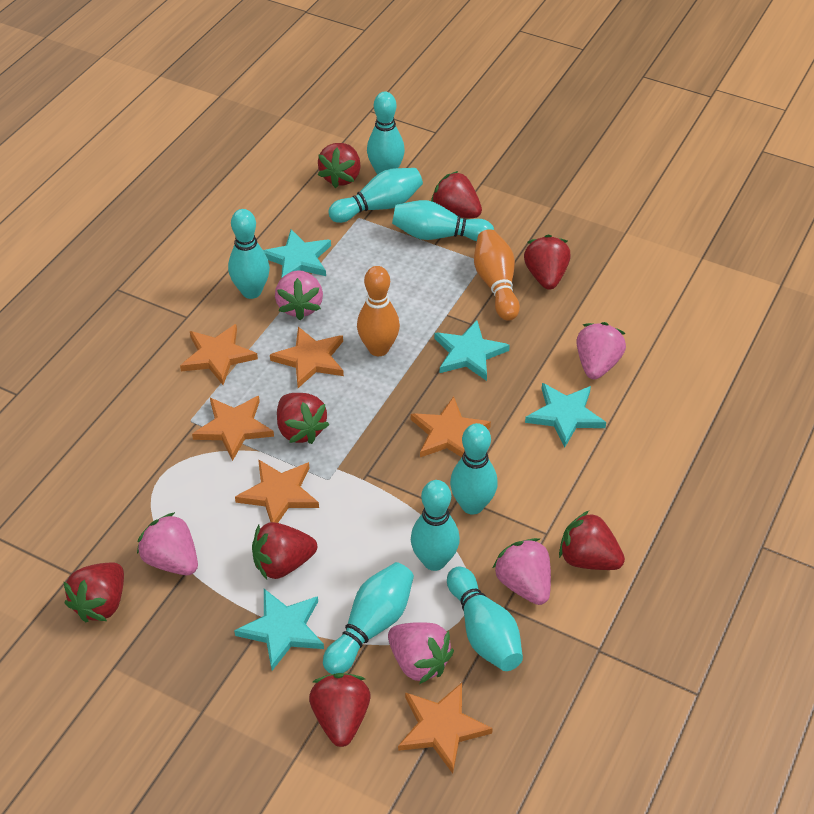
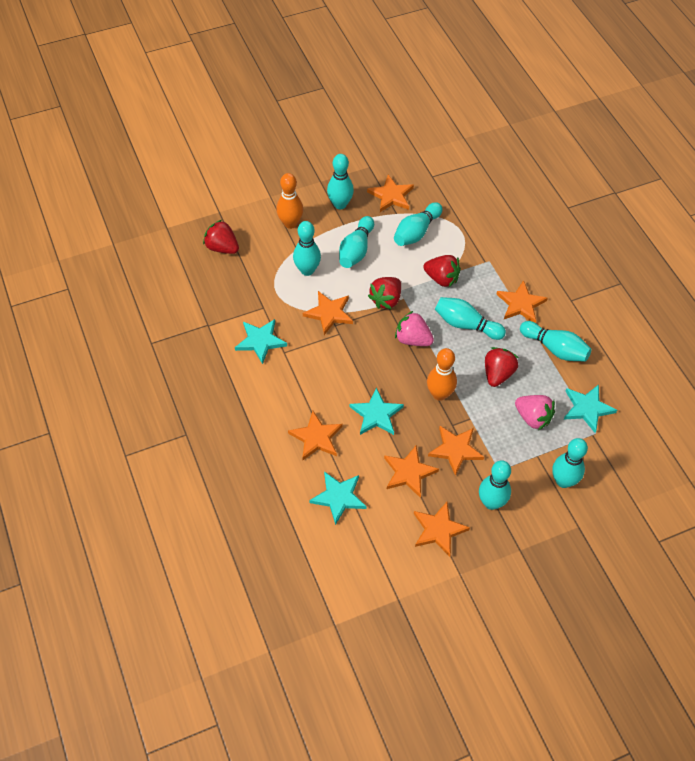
orange star: [180,324,258,385] [192,396,274,461] [235,459,319,523] [270,327,344,388] [398,683,493,774] [411,396,491,457] = 6 -> [288,411,343,460] [303,291,353,335] [367,175,414,212] [384,446,439,498] [414,502,470,557] [428,426,484,476] [496,280,548,323] = 7
pink strawberry: [137,512,198,575] [275,270,323,321] [388,622,454,684] [493,538,551,605] [576,322,626,379] = 5 -> [395,311,434,346] [515,395,555,430] = 2
red strawberry: [63,563,124,622] [252,522,317,580] [277,393,329,444] [309,673,371,747] [318,143,361,188] [431,171,482,218] [524,234,571,290] [559,511,625,570] = 8 -> [203,220,239,254] [368,277,401,309] [423,255,461,287] [485,347,519,387] = 4

